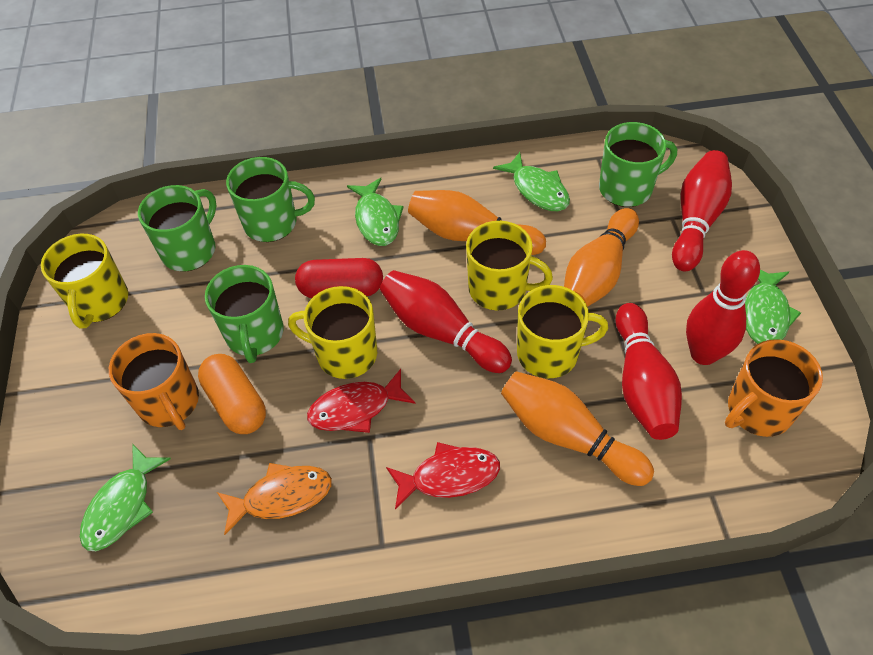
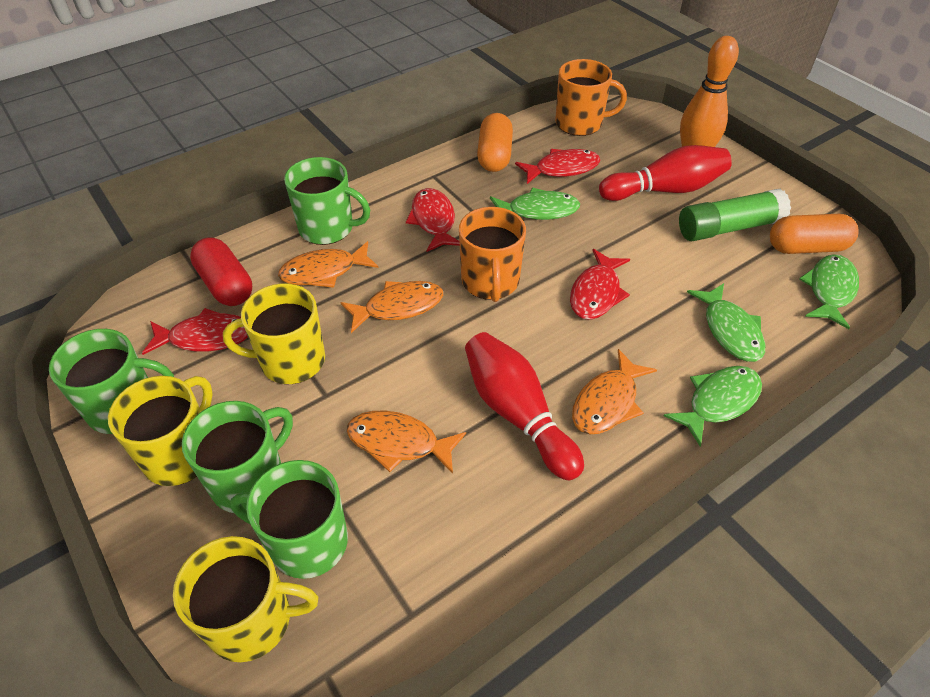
green glue stick: none = 0 -> [679,189,791,241] = 1
orange bowling pin: [408,190,546,255] [501,371,654,486] [564,208,639,307] = 3 -> [680,36,739,147] = 1
orange capsule: [198,354,266,434] = 1 -> [477,113,513,172] [770,214,859,254] = 2
orange fish: [217,463,332,535] = 1 -> [278,241,379,288] [340,281,443,333] [346,411,466,474] [572,349,657,434] = 4
red bowling pin: [380,270,512,373] [615,303,682,440] [672,150,732,271] [686,250,760,365] = 4 -> [465,332,584,480] [599,145,732,201] = 2
red fish: [307,369,416,433] [386,442,500,510] = 2 -> [142,308,248,355] [406,188,460,252] [515,149,600,184] [570,249,630,320] = 4
yellow mug: [41,234,128,328] [288,286,377,379] [466,221,553,311] [517,285,608,378] = 4 -> [108,376,213,486] [173,536,318,662] [223,284,325,384] = 3

